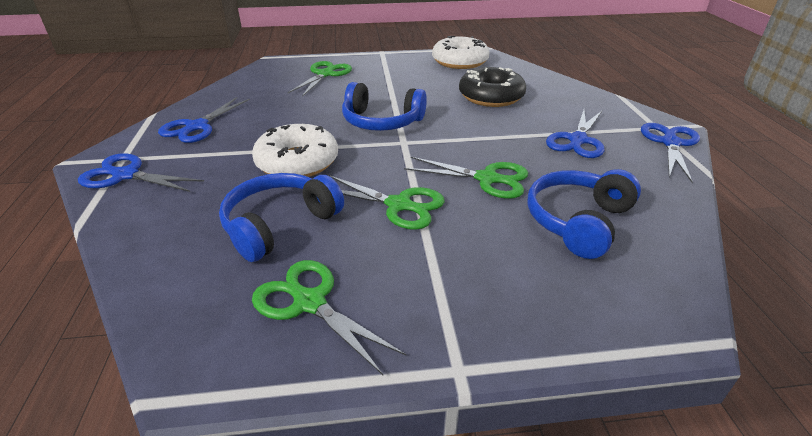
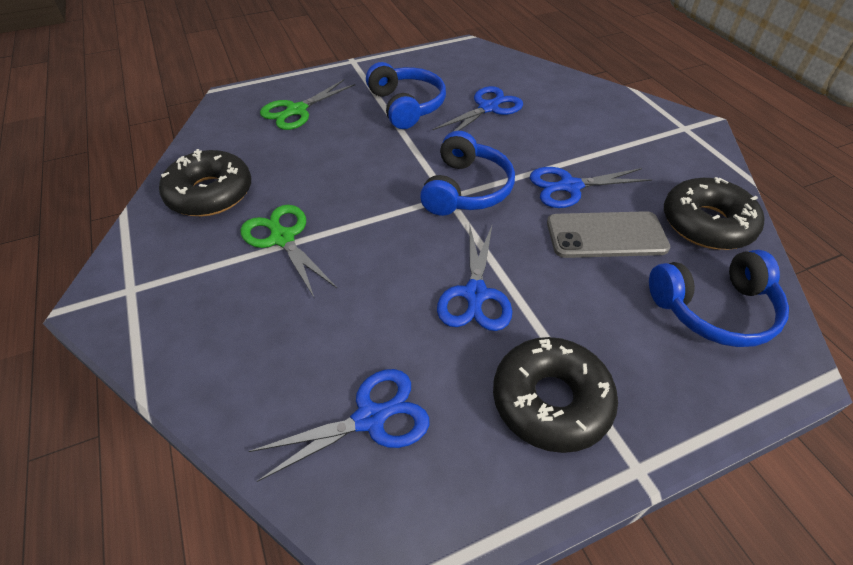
black donut: [459,67,526,107] = 1 -> [159,149,251,216] [493,337,618,453] [664,177,765,250] = 3
green scissors: [252,260,406,375] [288,61,352,97] [328,175,445,230] [404,157,528,199] = 4 -> [241,205,337,299] [260,79,355,130] = 2
grey phone: none = 0 -> [547,211,670,258] = 1
white donut: [252,124,338,177] [432,36,489,69] = 2 -> none = 0

